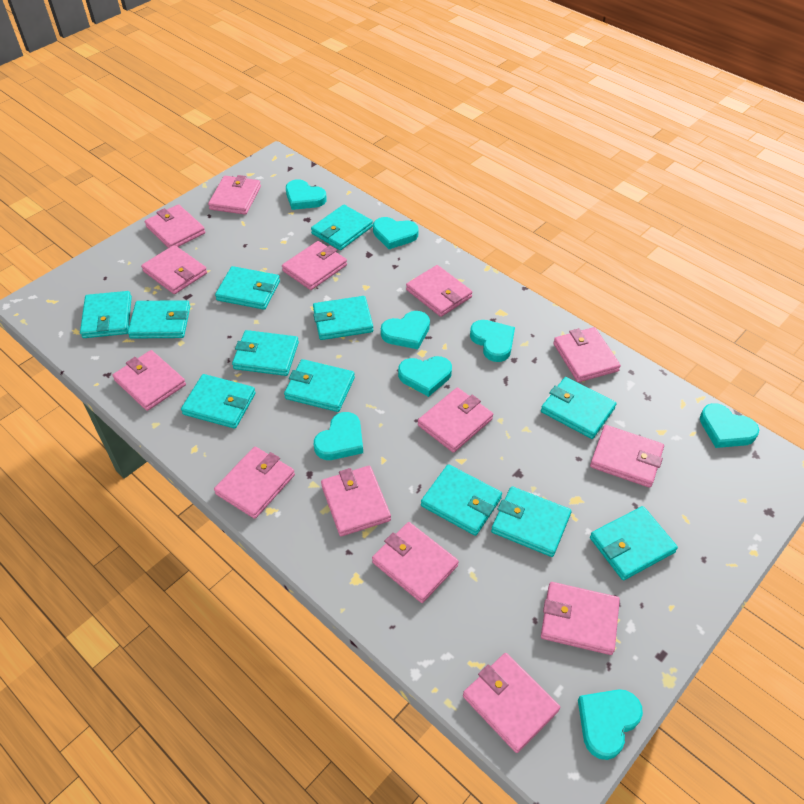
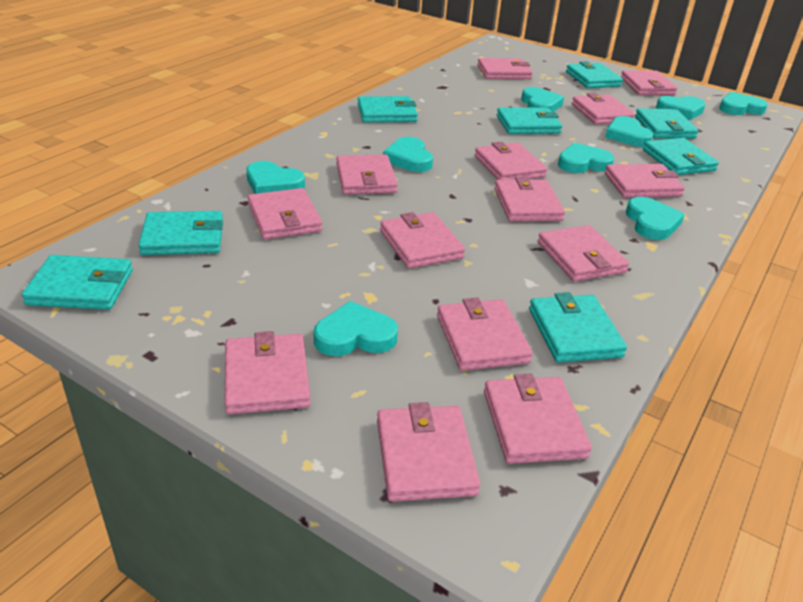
turquoise heart: [286,179,327,210] [314,412,363,460] [373,217,419,249] [381,311,430,349] [398,356,452,397] [470,320,515,362] [578,689,643,760] [700,403,759,448] = 8 -> [246,161,305,194] [314,301,398,356] [383,137,433,172] [521,87,564,112] [558,143,615,173] [605,116,653,147] [626,197,685,240] [656,96,706,120] [719,92,768,115] = 9
turquoise wallet: [80,291,132,338] [128,300,190,339] [181,374,256,429] [215,266,280,310] [232,330,299,376] [284,359,355,412] [311,205,373,250] [313,296,373,340] [421,464,502,536] [491,487,571,557] [541,377,616,439] [590,506,678,580] = 12 -> [22,255,133,310] [138,211,223,255] [358,96,418,123] [497,107,562,134] [529,292,627,362] [566,61,623,88] [635,108,699,139] [643,138,719,175] = 8

